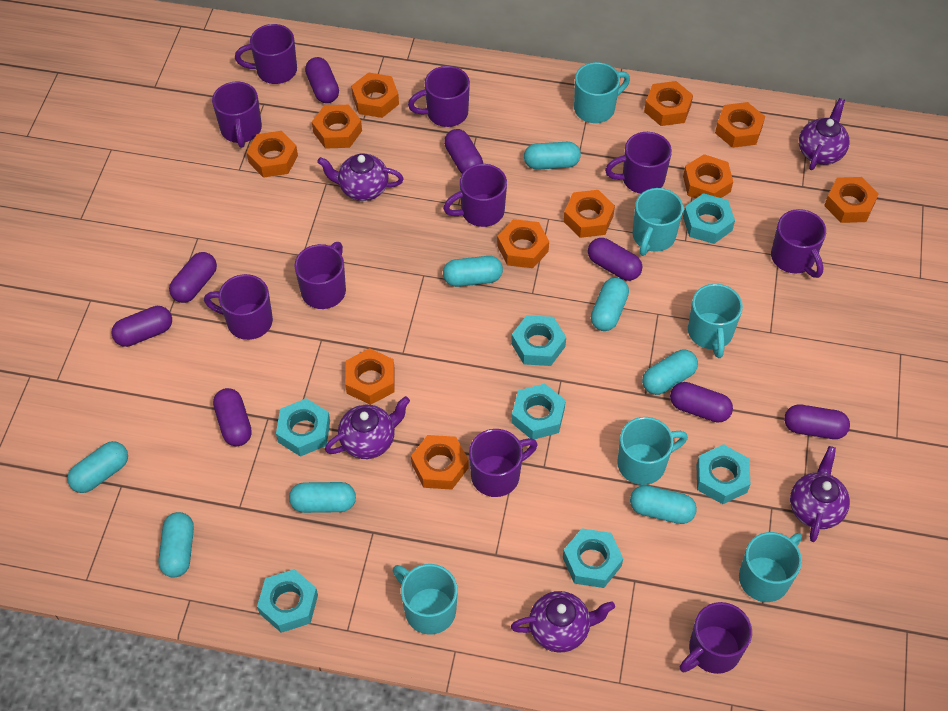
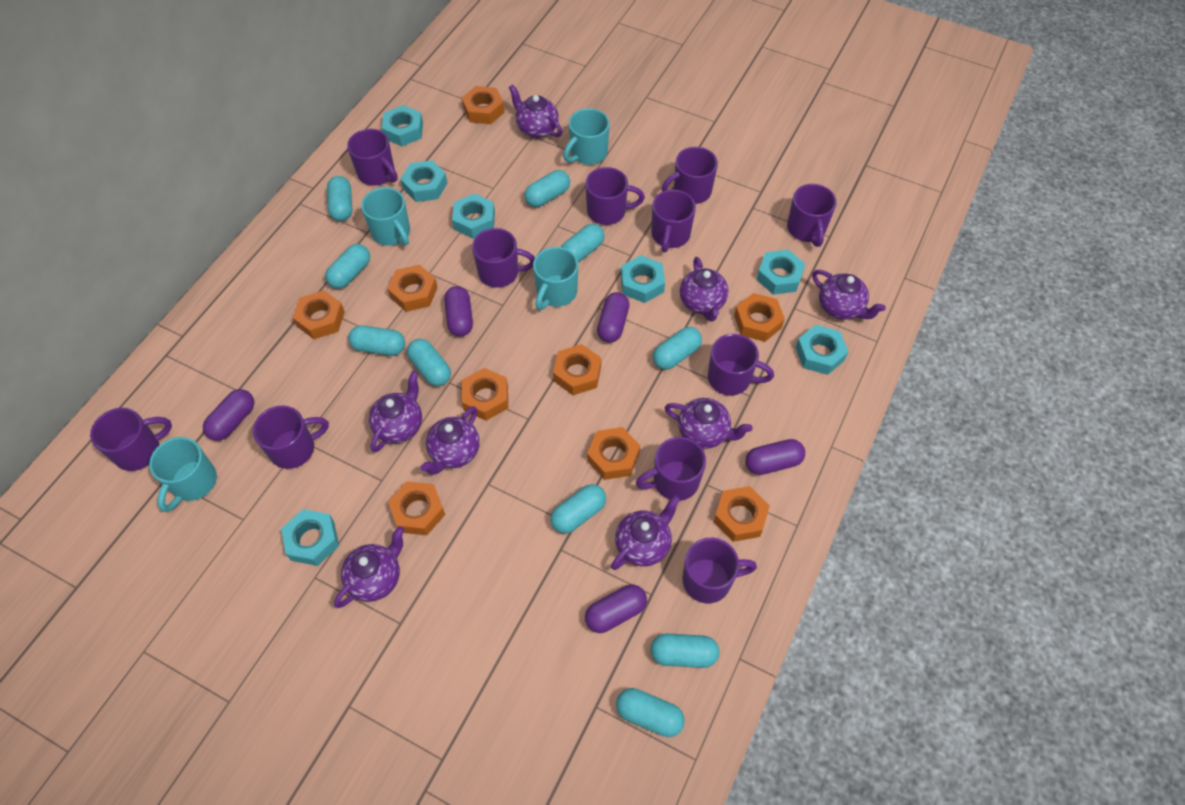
orange nut: [246,131,298,178] [312,105,362,149] [345,348,395,405] [351,72,399,118] [411,435,468,490] [497,219,549,268] [563,190,615,238] [644,81,693,126] [683,154,733,198] [715,102,765,148] [824,177,878,223] = 11 -> [293,290,345,339] [387,265,438,312] [388,481,445,535] [462,86,505,124] [462,368,508,421] [553,344,601,395] [587,427,640,480] [714,486,770,542] [734,293,785,342] = 9
purple capsule: [111,306,172,347] [169,252,217,303] [213,388,252,446] [305,57,339,103] [444,129,483,173] [588,238,642,281] [670,382,733,423] [784,405,850,439] = 8 -> [203,389,254,441] [444,286,473,337] [585,584,647,633] [597,292,629,343] [745,439,805,475] = 5
purple mug: [204,274,273,340] [212,82,262,148] [235,24,297,84] [294,242,346,309] [408,66,470,127] [443,164,507,227] [469,429,538,497] [605,132,672,194] [680,602,752,674] [771,209,826,278] = 10 -> [90,408,172,471] [253,405,329,469] [347,129,398,186] [472,228,535,288] [585,167,645,225] [636,437,706,501] [651,190,696,252] [662,147,718,204] [682,538,757,603] [708,334,774,396] [787,184,837,247] = 11
purple teapot: [317,153,404,201] [325,396,410,459] [511,591,615,652] [790,446,850,542] [799,98,849,170] = 5 -> [334,526,404,608] [369,371,422,452] [421,406,480,475] [508,84,562,138] [611,495,680,570] [665,398,753,449] [680,257,728,322] [812,270,886,320] = 8
turquoise capsule: [67,441,128,493] [158,512,194,578] [289,482,356,513] [443,256,503,287] [524,142,581,170] [591,278,629,331] [630,485,697,524] [642,350,698,395] = 8 -> [325,244,370,289] [327,176,352,221] [348,325,405,356] [407,339,451,386] [524,170,570,207] [550,484,606,534] [561,224,604,263] [616,688,685,737] [651,634,719,668] [653,327,702,370] = 10
turquoise mug: [393,564,458,635] [574,62,630,123] [617,417,688,485] [633,188,683,256] [688,284,743,358] [739,532,802,602] = 6 -> [149,437,217,512] [361,187,410,246] [533,247,578,310] [563,108,610,165] = 4

